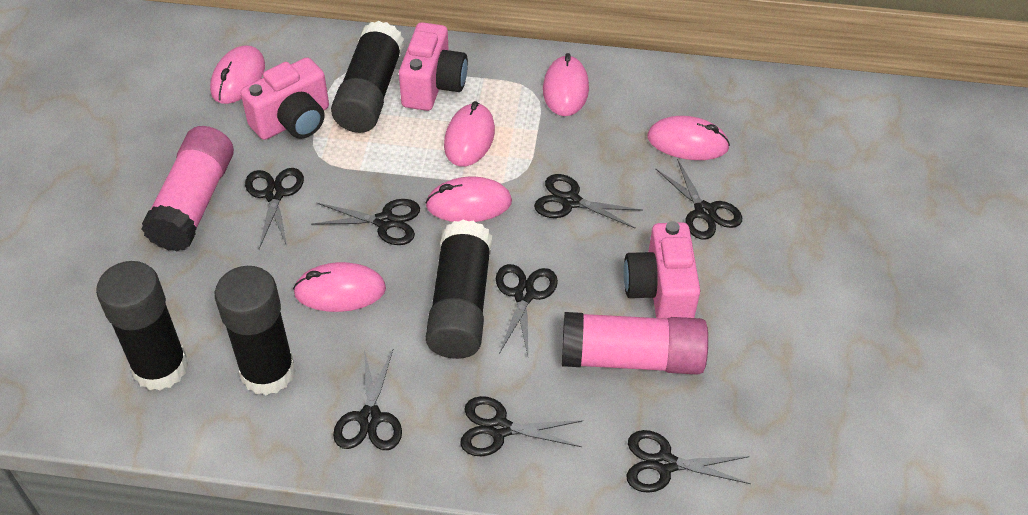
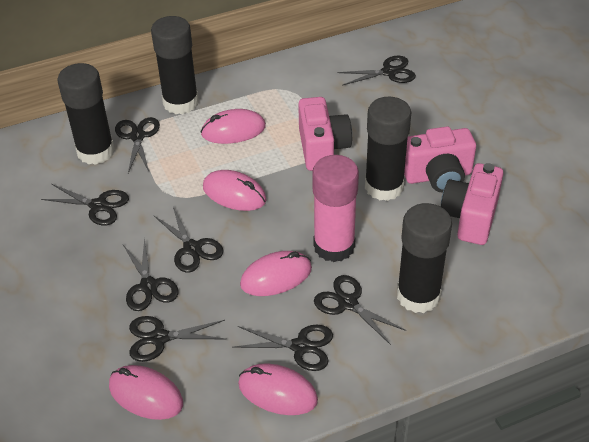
pink glue stick: [141,126,234,252] [562,312,708,375] = 2 -> [312,155,359,262] = 1
pink mouse: [210,46,265,104] [293,262,386,312] [425,177,512,222] [444,101,495,166] [543,53,589,116] [647,116,730,160] = 6 -> [109,365,183,420] [201,109,266,144] [203,170,266,211] [238,363,318,415] [240,251,312,296] = 5

